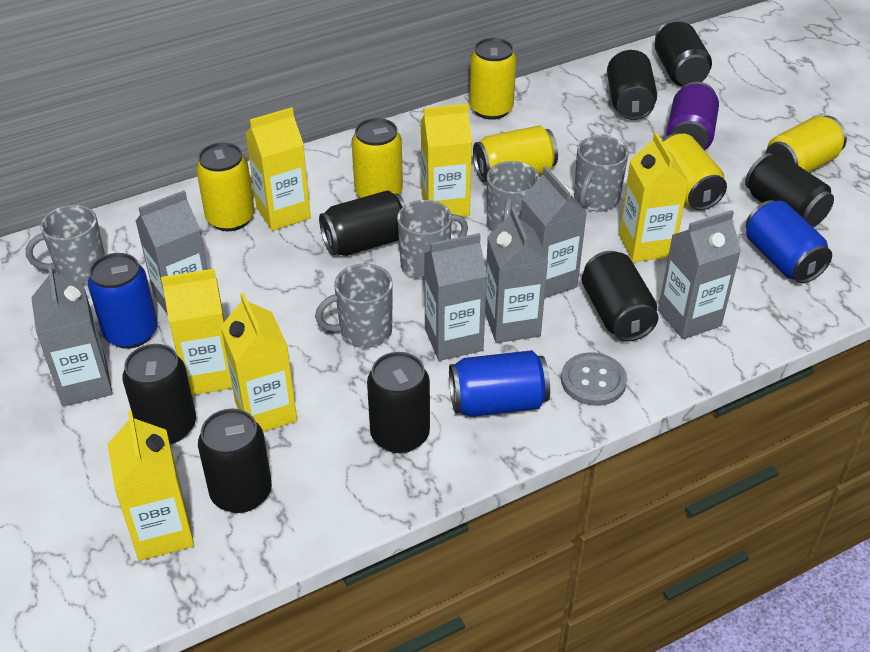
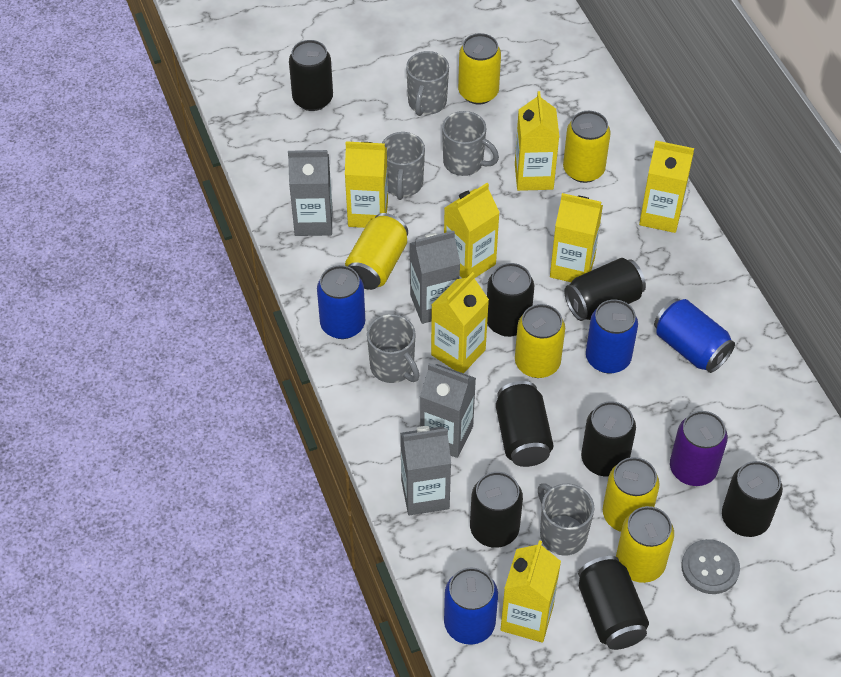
blue can: [88,253,157,349] [449,350,550,417] [746,200,832,283] = 3 -> [317,265,365,339] [444,568,498,645] [586,299,638,374] [654,298,735,373] = 4
grey carton: [31,266,113,407] [135,190,208,315] [424,233,487,361] [485,207,548,343] [521,166,587,299] [658,210,741,339] = 6 -> [288,150,332,236] [400,426,451,515] [410,231,460,324] [420,363,476,458] = 4
yellow carton: [108,411,194,561] [161,269,232,395] [221,293,297,432] [246,107,311,231] [421,103,472,217] [619,132,689,262] = 6 -> [345,141,388,228] [431,272,489,373] [444,183,500,278] [501,540,561,643] [515,91,559,191] [550,193,603,282] [639,140,694,233] = 7

